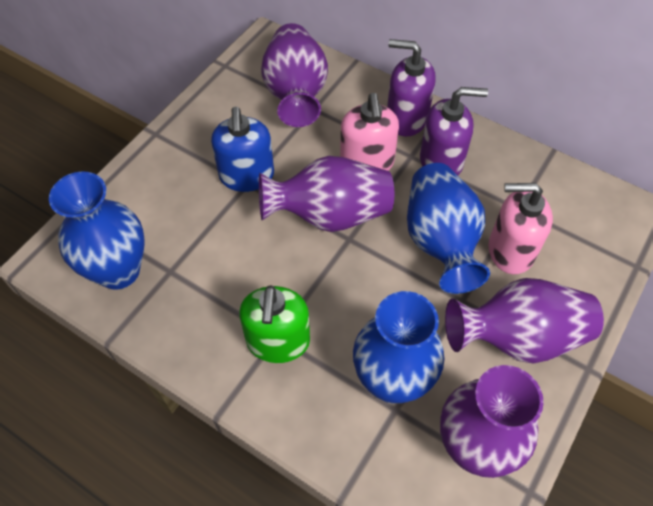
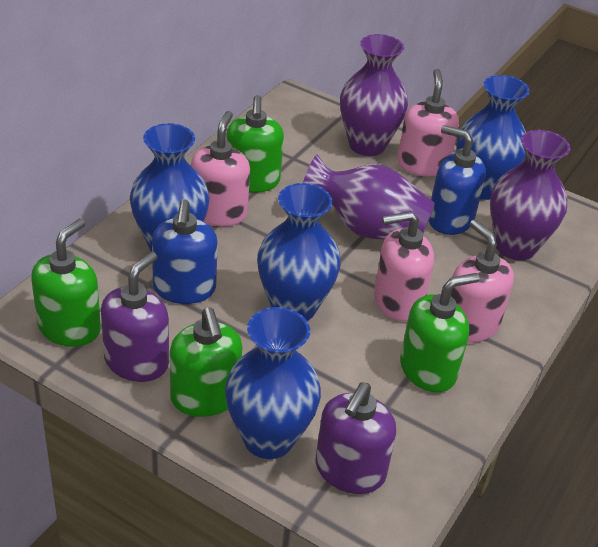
blue soap dispenser: [211,107,274,192] = 1 -> [152,199,218,304] [429,125,486,235] = 2
blue vase: [49,172,145,290] [353,291,444,403] [407,163,490,294] = 3 -> [130,123,210,252] [225,307,321,459] [257,183,341,321] [457,75,530,200] = 4
green soap dispenser: [239,285,310,363] = 1 -> [31,219,101,347] [170,307,243,417] [226,95,284,193] [400,273,480,392] = 4
pink soap dispenser: [340,93,399,171] [488,183,553,274] = 2 -> [191,111,250,226] [374,211,434,321] [397,69,459,176] [451,219,514,343] = 4
purple vase: [259,156,394,232] [261,23,328,127] [440,365,544,478] [445,278,604,363] = 4 -> [303,154,435,240] [340,34,408,156] [490,130,570,260] = 3

